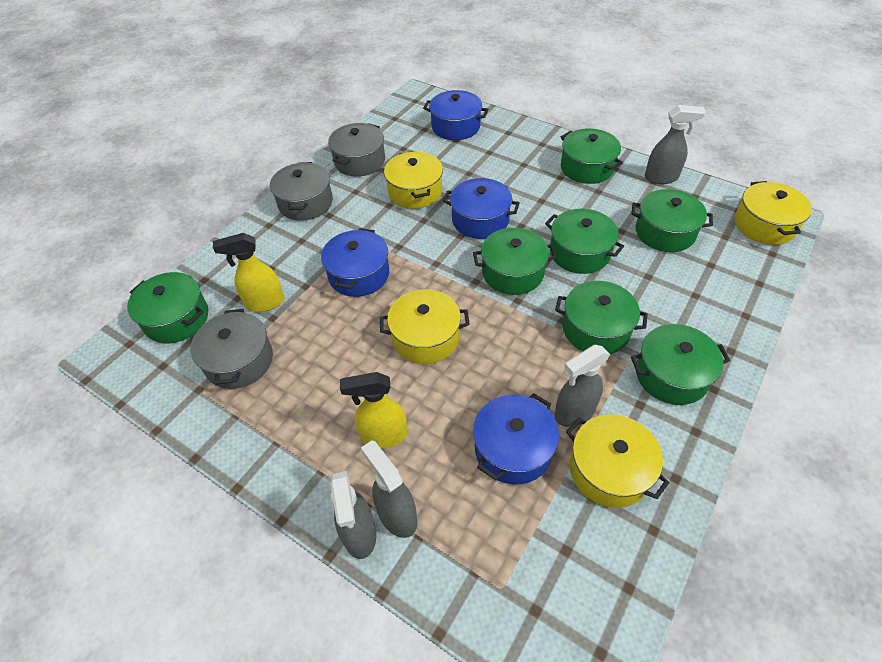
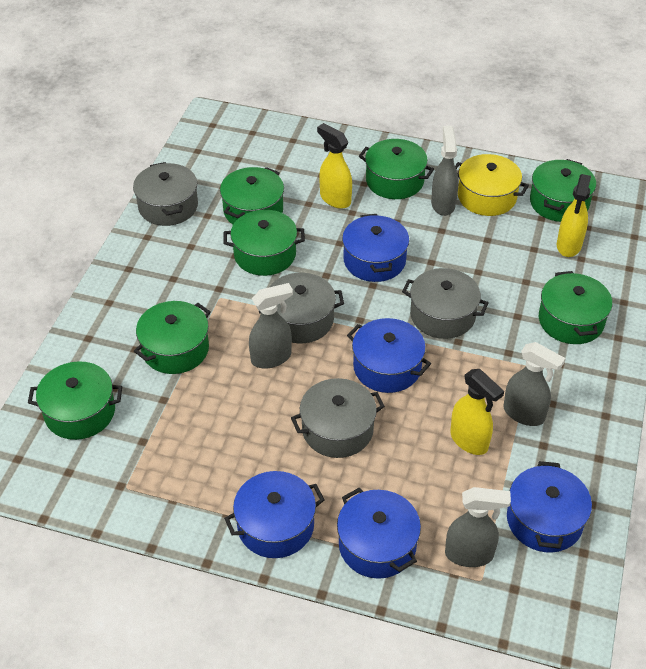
blue pot: [321,228,389,297] [423,90,489,140] [443,178,520,239] [473,393,559,485] = 4 -> [224,471,325,558] [337,488,421,579] [342,214,409,282] [347,318,431,393] [507,461,592,553] = 5
grey pot: [190,309,273,389] [270,162,333,221] [328,123,385,177] = 3 -> [133,162,198,226] [259,273,344,344] [291,378,385,458] [402,268,488,339] = 4
yellow pot: [380,289,470,364] [384,151,443,209] [566,414,670,508] [735,181,812,245] = 4 -> [455,154,529,216] = 1
yellow spray bottle: [213,233,285,312] [340,372,407,449] = 2 -> [317,123,352,209] [450,369,504,455] [557,174,591,257] = 3

